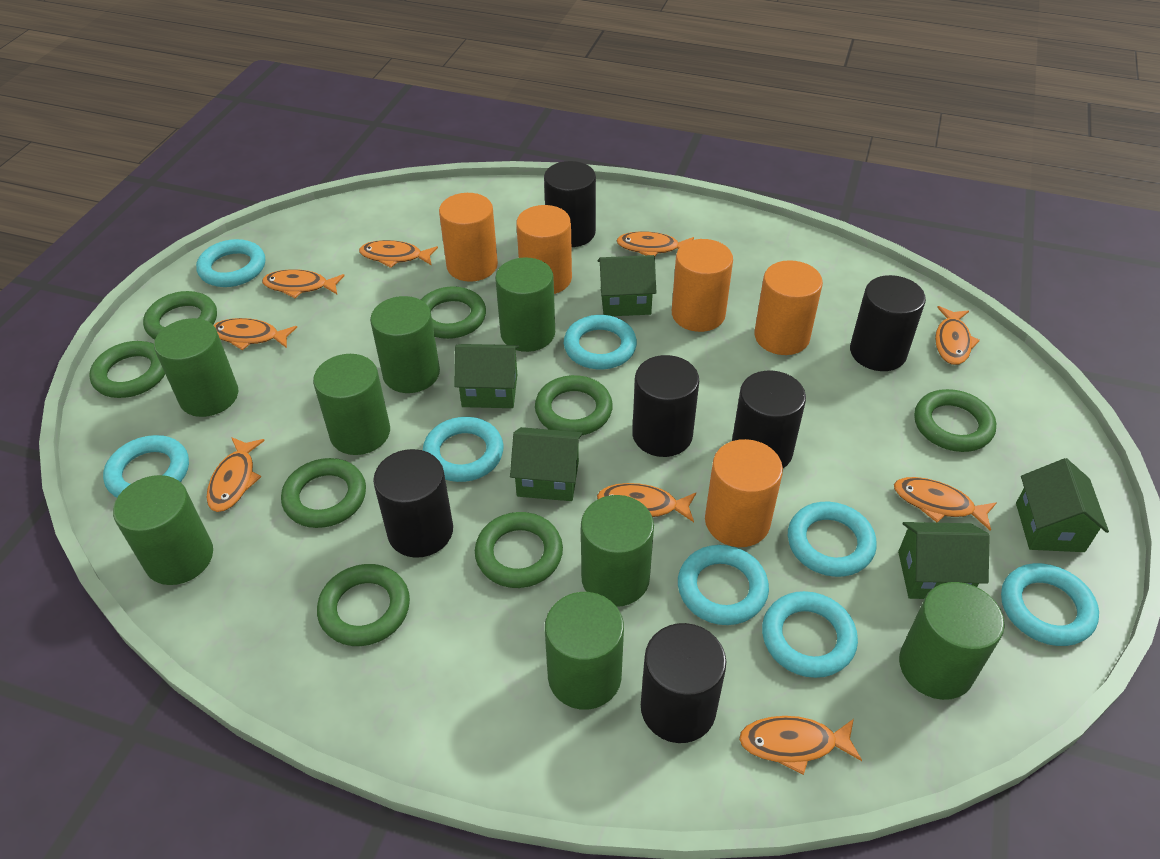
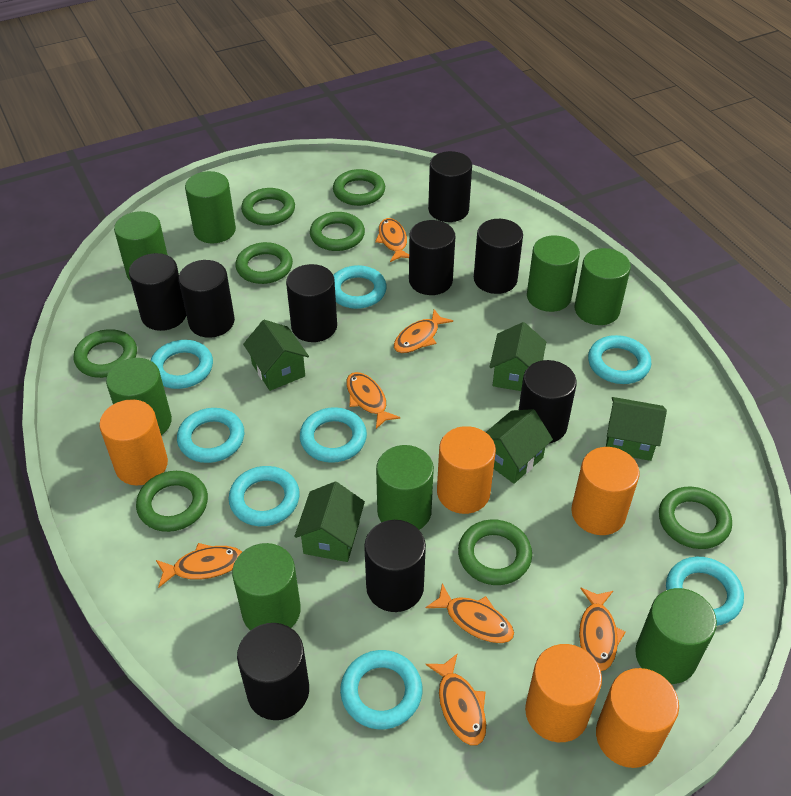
black cylinder: [373,449,453,558] [544,161,596,247] [632,355,699,457] [641,623,726,743] [732,370,806,468] [850,275,926,371] = 6 -> [129,253,186,331] [179,260,235,338] [237,623,309,720] [286,264,337,342] [364,520,426,612] [409,220,455,295] [428,151,472,222] [474,219,523,294] [519,360,577,444] = 9
orange fish: [207,437,265,512] [213,318,297,350] [262,269,345,298] [359,240,438,268] [597,483,696,522] [616,231,694,256] [739,716,862,775] [894,477,996,531] [935,306,980,365] = 9 -> [156,543,242,588] [346,372,400,429] [375,218,409,262] [394,309,453,353] [425,583,514,643] [426,653,486,746] [579,588,626,671] = 7

